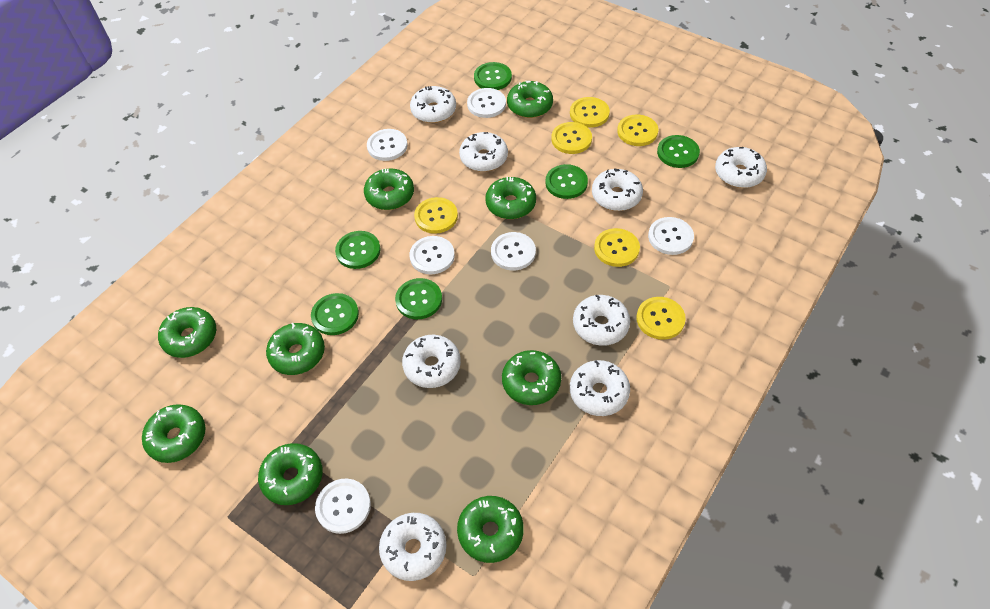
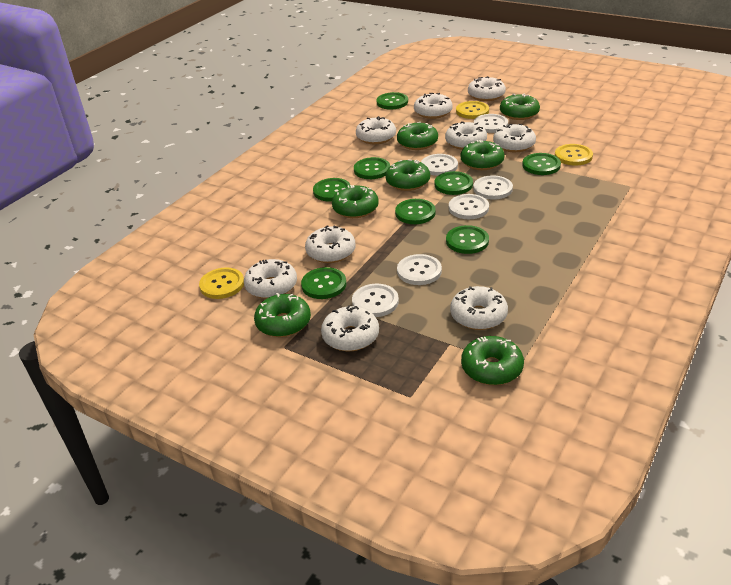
green button: [311,293,359,335] [335,231,381,269] [395,278,442,319] [474,62,512,90] [545,164,588,199] [657,135,700,168] = 6 -> [301,267,346,299] [313,178,350,202] [354,157,390,179] [376,92,408,110] [395,199,436,224] [434,171,473,195] [446,225,489,254] [522,153,561,175] = 8
green donut: [142,404,205,463] [158,307,216,358] [258,443,323,505] [266,323,325,375] [364,168,414,210] [457,496,524,563] [485,177,536,219] [502,350,561,405] [507,81,553,118] = 9 -> [254,293,311,337] [332,185,379,218] [385,159,430,191] [397,122,438,150] [461,140,505,170] [461,336,524,385] [500,94,540,120] = 7
white donut: [379,513,447,581] [402,335,461,388] [410,86,456,123] [459,132,508,172] [570,360,630,416] [573,295,630,346] [592,168,643,211] [715,147,767,188] = 8 -> [244,259,297,299] [305,225,355,263] [321,305,379,351] [356,116,396,144] [414,93,452,119] [445,121,487,150] [450,286,508,330] [468,76,506,101] [493,124,536,152] = 9
yellow button: [414,197,458,234] [551,122,592,154] [570,97,610,128] [594,228,640,267] [617,114,658,146] [636,297,686,340] = 6 -> [199,267,244,299] [456,101,489,119] [555,144,593,166] = 3

